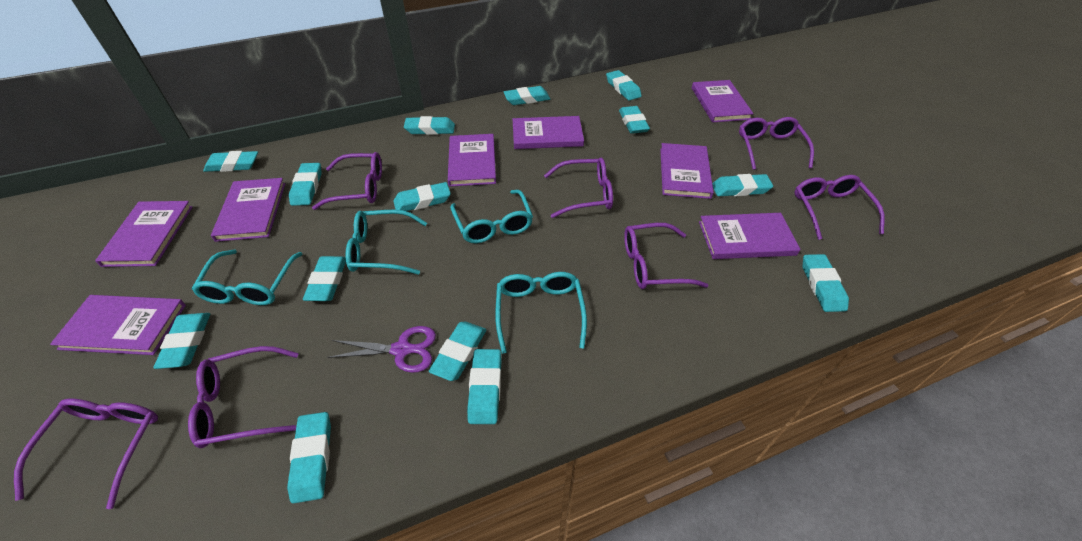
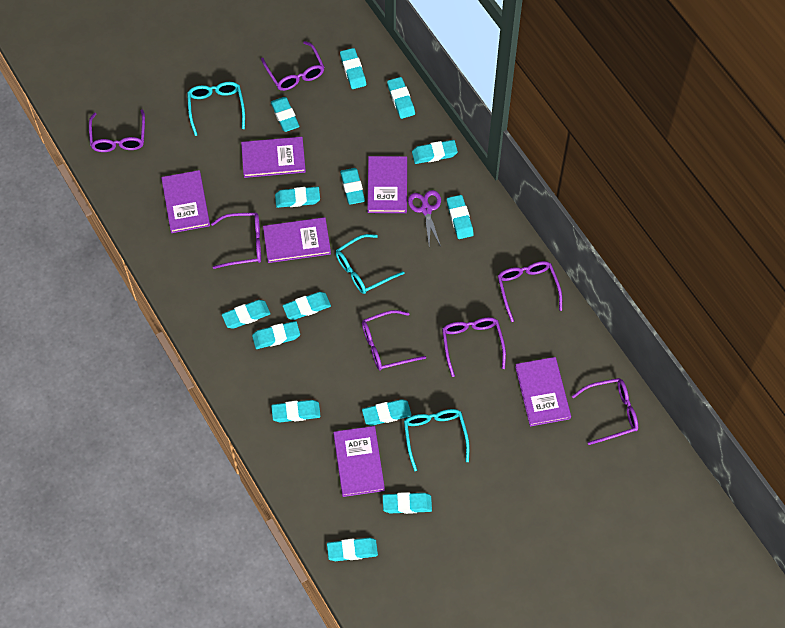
purple book: [50,295,186,355] [95,201,193,267] [211,178,285,242] [448,134,496,187] [513,116,584,149] [660,143,714,199] [692,80,754,123] [699,213,800,259] = 8 -> [161,170,210,233] [241,137,306,178] [263,217,331,263] [333,426,385,497] [367,156,407,213] [515,357,571,426] = 6
turquoise glasses: [192,250,302,305] [346,210,427,275] [450,190,533,243] [495,272,587,354] = 4 -> [187,82,245,136] [336,234,405,294] [404,409,470,471] = 3

